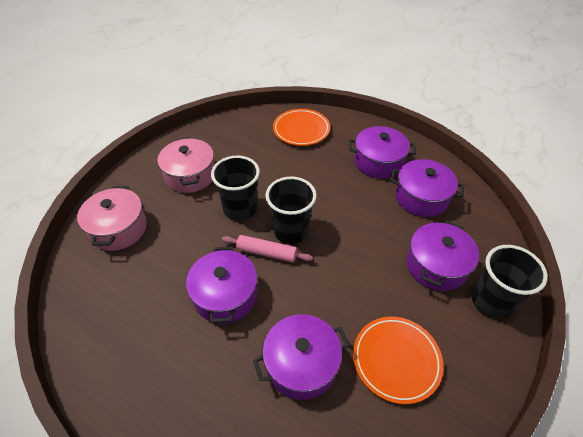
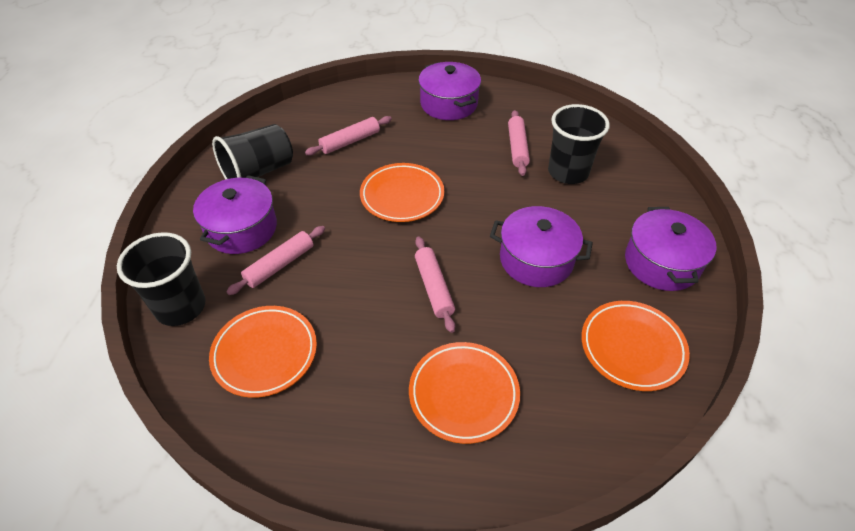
orange plate: [273,109,330,146] [353,317,444,404] = 2 -> [209,306,317,398] [360,163,444,222] [409,342,520,444] [582,301,690,391] = 4
pink pot: [77,186,147,251] [157,137,214,193] = 2 -> none = 0
pink rolling pin: [222,235,313,263] = 1 -> [226,226,325,295] [305,116,392,156] [415,237,455,333] [508,110,530,176] = 4
purple pot: [186,246,257,324] [253,314,350,400] [349,126,416,178] [390,159,464,217] [407,221,479,291] = 5 -> [193,175,277,254] [418,62,481,120] [490,206,593,287] [625,207,717,291] = 4

